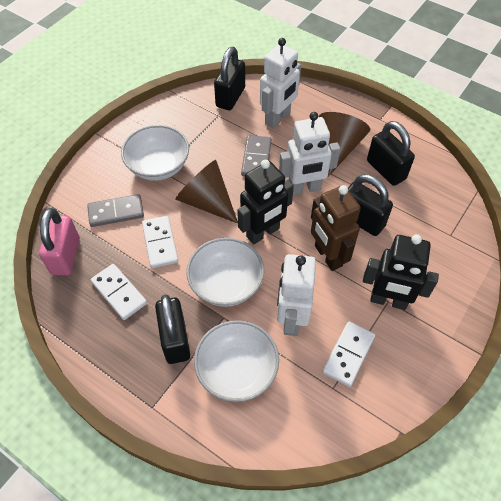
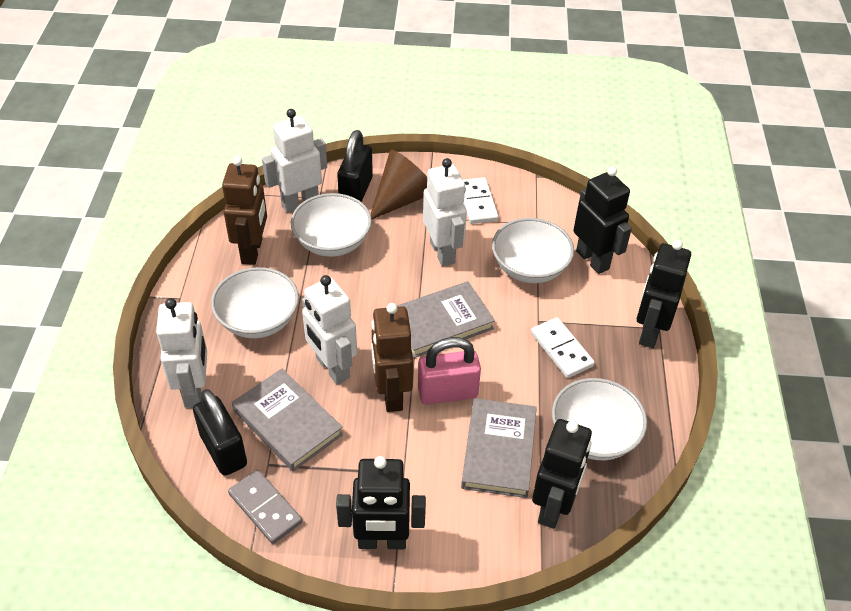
black padlock: [155,294,190,364] [214,47,245,110] [348,174,393,236] [367,121,415,186] = 4 -> [193,389,247,476] [337,130,373,202] = 2
black robot: [237,160,294,244] [363,234,439,310] = 2 -> [336,456,426,549] [532,419,592,529] [573,167,632,274] [637,240,691,348] = 4
brown cone: [175,160,238,224] [319,112,370,177] = 2 -> [371,150,427,219] = 1
brown robot: [311,185,361,271] = 1 -> [222,156,267,265] [371,303,413,412] = 2
grey book: none = 0 -> [232,369,343,472] [397,281,495,358] [461,398,537,498] = 3
grey domino: [87,194,144,227] [241,135,271,176] = 2 -> [228,470,302,544] = 1
white bowl: [121,125,189,181] [186,238,264,307] [194,320,279,402] = 3 -> [211,267,299,338] [291,193,372,257] [492,218,574,283] [552,378,647,460] = 4
white domino: [91,264,147,320] [142,216,178,268] [322,321,375,387] = 3 -> [463,177,498,224] [531,317,595,378] = 2
white robot: [260,38,301,129] [277,254,316,336] [279,112,340,195] = 3 -> [156,298,207,408] [262,109,327,213] [302,275,357,384] [423,158,467,266] = 4

